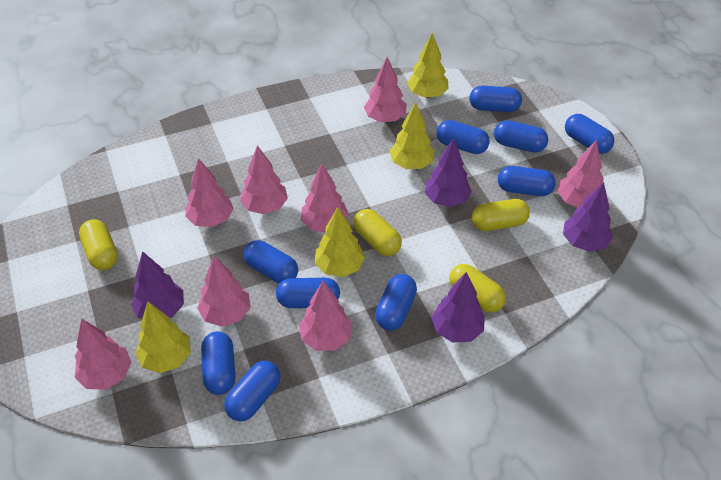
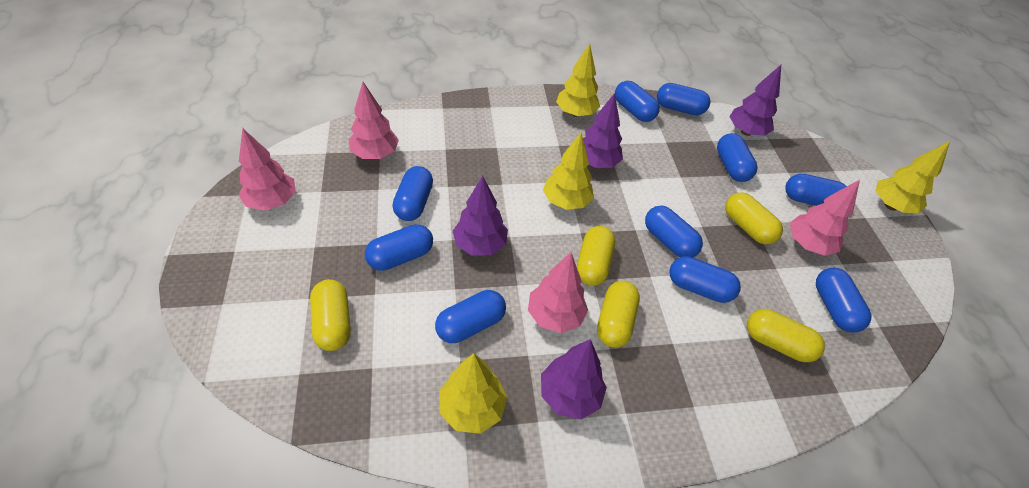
pink tree: [75,319,132,390] [185,158,234,227] [197,256,250,327] [240,145,288,214] [299,281,353,351] [301,164,349,232] [364,57,406,122] [557,140,604,208] = 8 -> [239,128,296,211] [349,82,399,159] [528,252,588,333] [790,180,860,256] = 4
yellow capsule: [79,219,118,270] [353,209,402,256] [449,264,506,313] [472,199,530,231] = 4 -> [310,279,351,351] [577,226,615,286] [597,281,640,348] [725,192,783,244] [747,309,825,362] = 5

